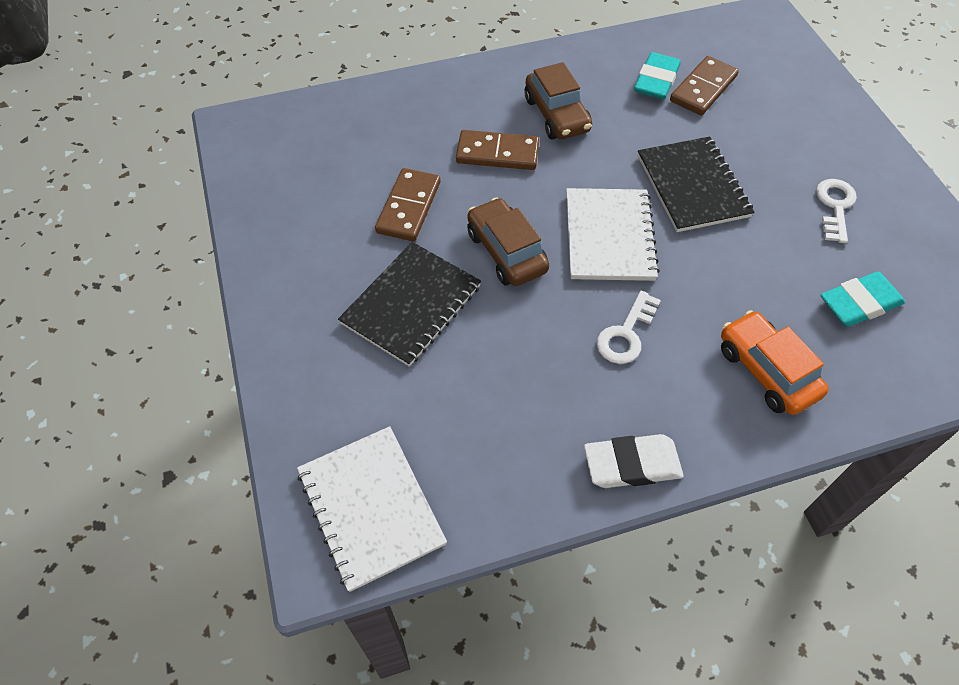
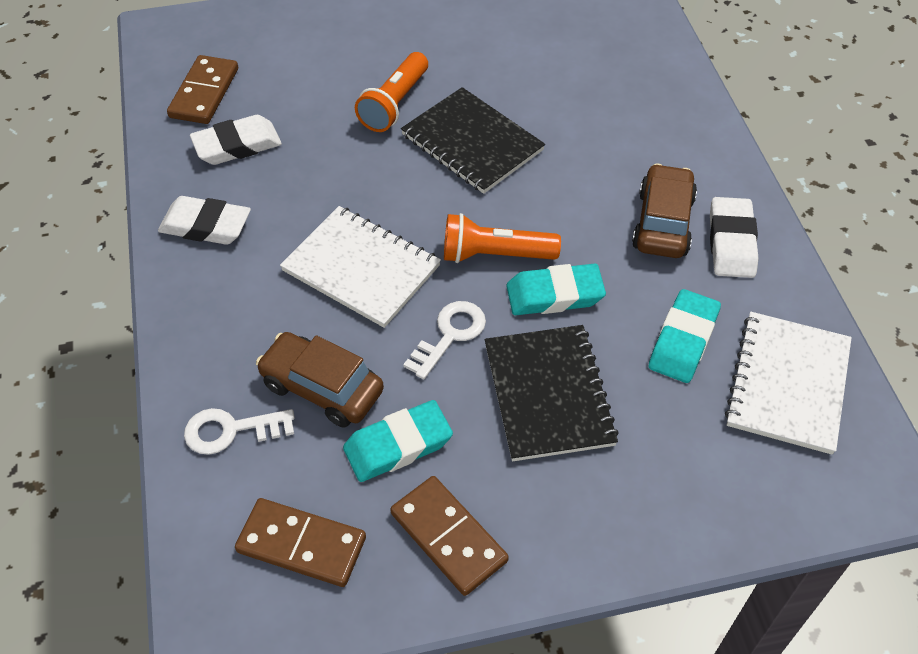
orange car: [721,310,829,415] = 1 -> none = 0
orange flashlight: none = 0 -> [355,52,428,132] [444,213,561,263] = 2
turquoise eraser: [634,52,681,99] [821,272,905,327] = 2 -> [343,400,453,482] [506,264,606,315] [648,289,721,383] = 3
white eraser: [584,434,684,488] = 1 -> [158,196,251,245] [190,115,282,165] [710,197,759,278] = 3

